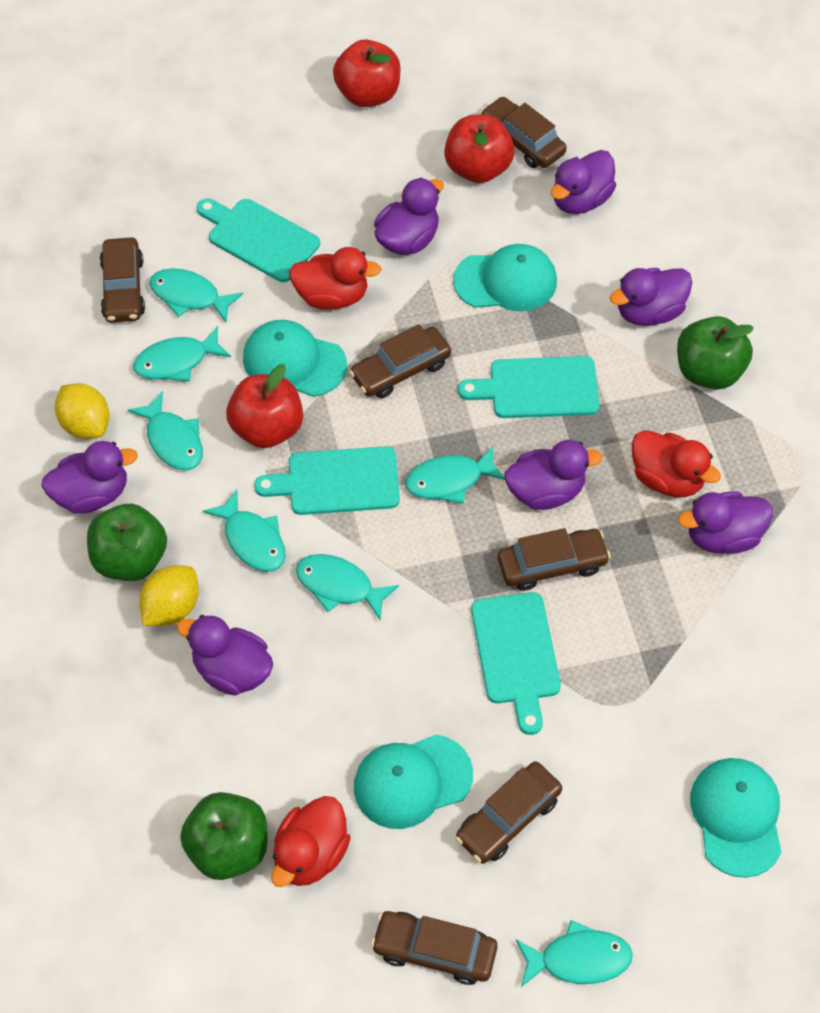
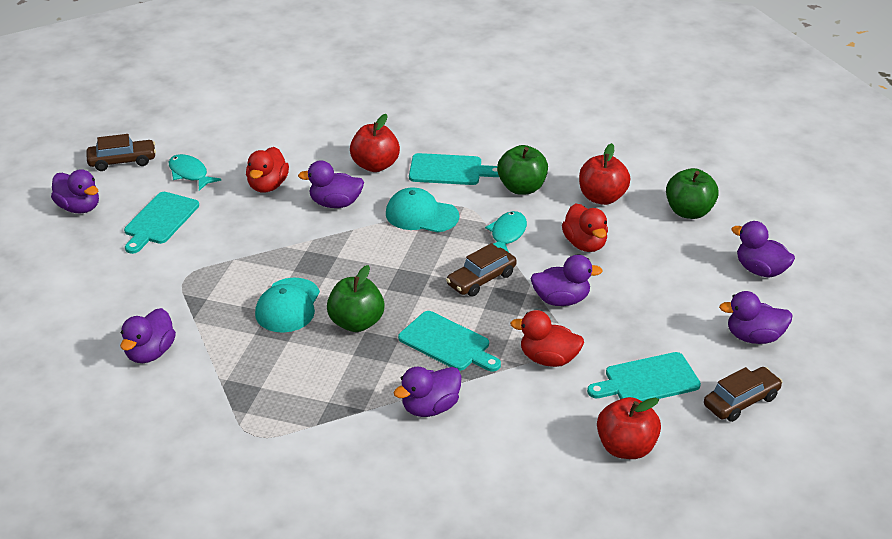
brown car: [100,237,145,323] [349,324,451,399] [371,911,497,985] [455,761,562,864] [481,97,567,168] [498,528,611,591] = 6 -> [86,134,156,171] [446,243,517,297] [704,367,783,422] = 3
turquoise cap: [243,320,347,397] [354,734,473,829] [453,244,557,311] [690,758,782,878] = 4 -> [255,278,320,333] [386,187,459,232] = 2
turquoise fish: [127,391,203,471] [133,326,231,382] [149,268,243,322] [203,489,286,572] [296,554,399,621] [405,446,505,504] [516,920,633,987] = 7 -> [169,154,221,191] [485,211,527,252] = 2
yellow lemon: [55,383,110,439] [139,565,199,626] = 2 -> none = 0

